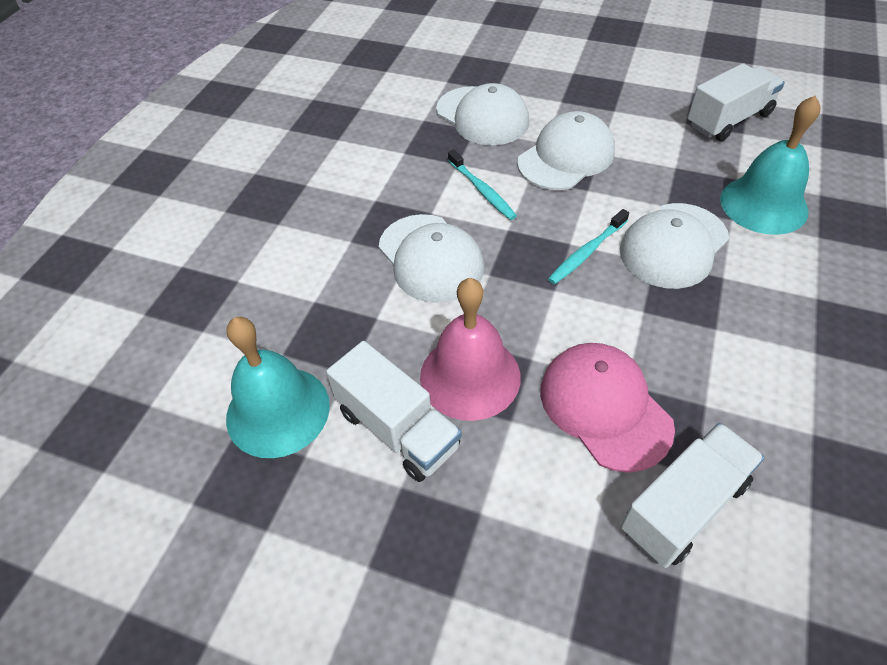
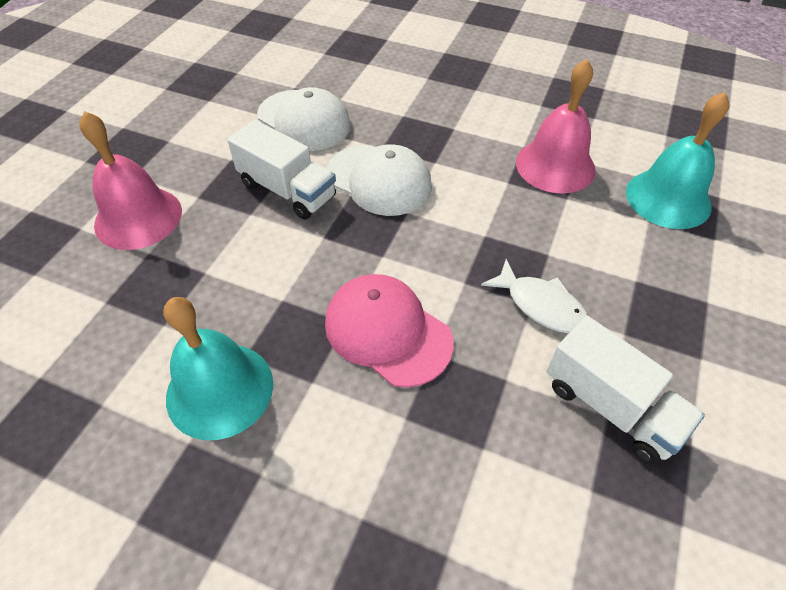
pink bell: [420,278,521,421] = 1 -> [79,111,182,250] [516,59,596,194] = 2
turquoise toothbrush: [448,150,517,220] [548,209,629,284] = 2 -> none = 0
white cap: [379,214,484,303] [436,83,529,145] [517,111,615,190] [620,203,729,289] = 4 -> [257,87,351,151] [326,144,432,216] = 2
white fish: none = 0 -> [481,259,588,334] = 1
white truck: [326,341,462,482] [621,423,765,568] [688,63,785,141] = 3 -> [228,120,336,220] [547,316,705,464] = 2

